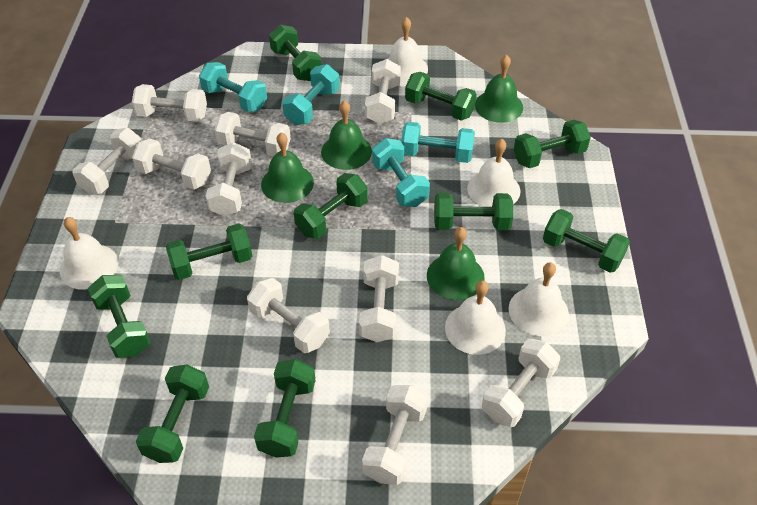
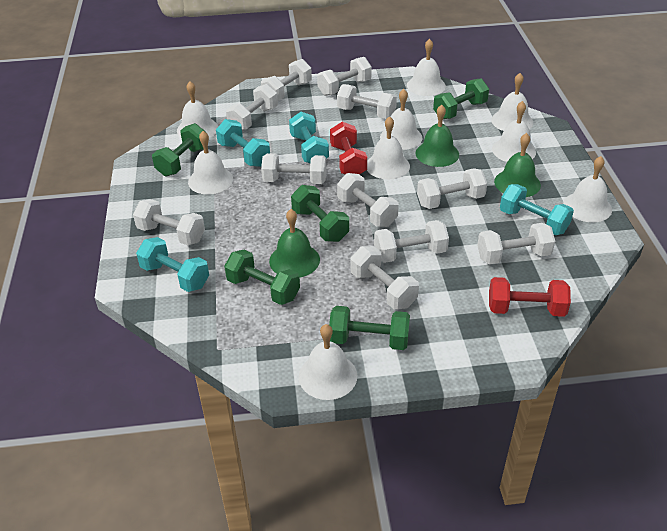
green bell: [261,132,314,203] [321,100,372,170] [427,227,485,300] [475,55,523,123] = 4 -> [269,209,320,278] [416,105,459,167] [494,133,541,197] = 3
green dumbbell: [88,275,151,358] [136,364,209,463] [166,224,252,280] [254,359,315,458] [269,25,322,81] [294,173,368,239] [405,72,477,121] [434,193,513,230] [514,120,591,168] [543,209,630,273] = 10 -> [152,123,206,176] [224,250,300,305] [291,185,349,242] [329,306,410,350] [433,78,489,119] = 5
red dumbbell: none = 0 -> [330,122,367,174] [489,277,571,317] = 2
white bell: [60,217,118,290] [388,17,428,84] [445,281,506,355] [467,139,520,207] [509,262,569,336] = 5 -> [177,81,218,138] [188,131,233,194] [299,324,357,400] [367,116,410,180] [380,89,423,150] [407,39,446,96] [491,73,533,131] [492,101,536,162] [563,156,612,222] = 9
white dumbbell: [72,128,142,194] [132,84,207,122] [132,139,211,190] [205,142,252,216] [214,112,291,157] [247,278,330,353] [359,255,399,342] [362,385,428,485] [365,59,401,124] [482,339,561,427] = 10 -> [133,199,205,245] [226,84,278,130] [261,59,312,101] [261,153,327,184] [317,57,372,96] [337,84,397,119] [337,173,399,227] [351,246,419,309] [374,220,449,263] [417,168,487,209] [477,223,555,264] = 11

